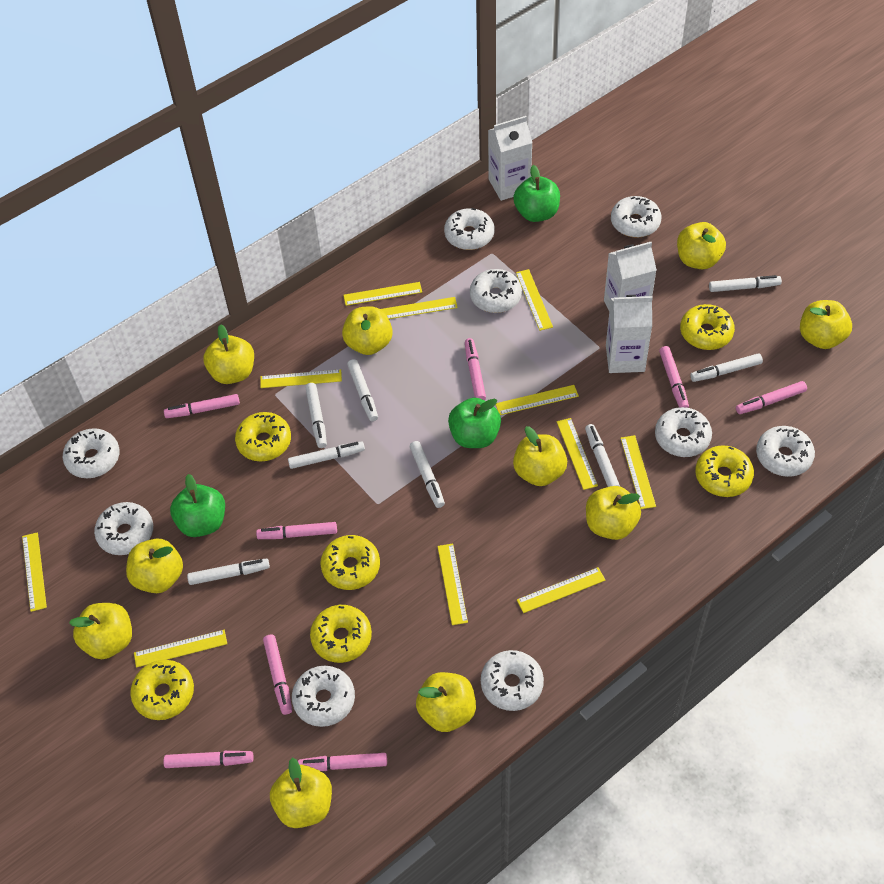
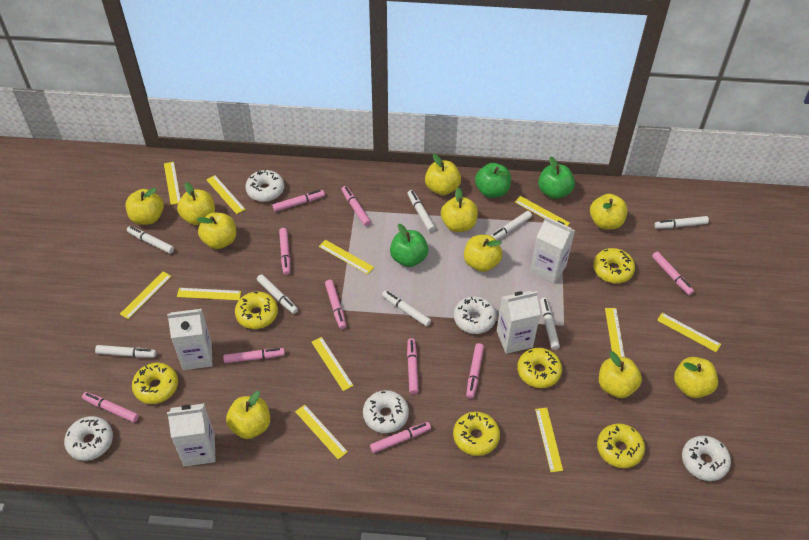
pink marker: [163,751,254,768] [164,394,240,418] [256,522,337,539] [263,634,292,715] [298,753,387,771] [465,338,486,400] [659,346,689,408] [736,381,807,414] = 8 -> [82,392,139,422] [223,348,285,363] [273,190,325,212] [279,228,290,275] [325,280,346,329] [342,186,371,226] [370,422,431,453] [407,338,418,394] [466,343,484,398] [652,252,694,295] = 10
white carton: [488,116,533,201] [604,242,657,311] [606,295,653,373] = 3 -> [167,309,213,370] [167,404,216,467] [497,291,540,354] [530,216,575,284] = 4
white donut: [63,428,120,478] [94,502,153,555] [292,666,355,727] [444,208,494,250] [470,269,522,313] [481,650,544,711] [611,196,661,238] [655,407,712,457] [756,426,815,477] = 9 -> [64,416,113,461] [245,170,284,202] [363,390,409,433] [454,296,496,334] [682,436,731,481] = 5

